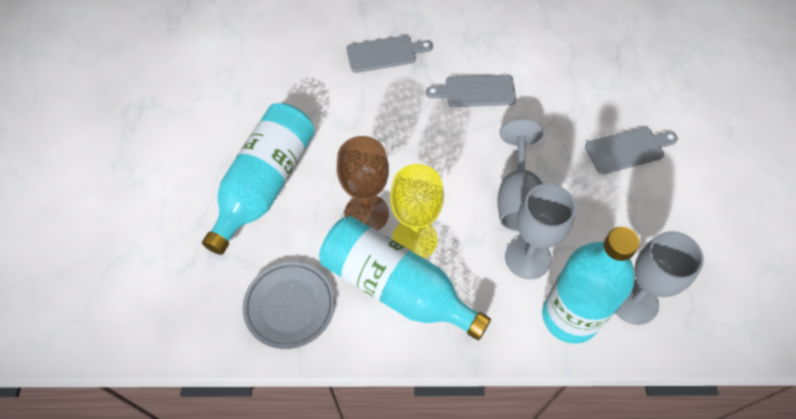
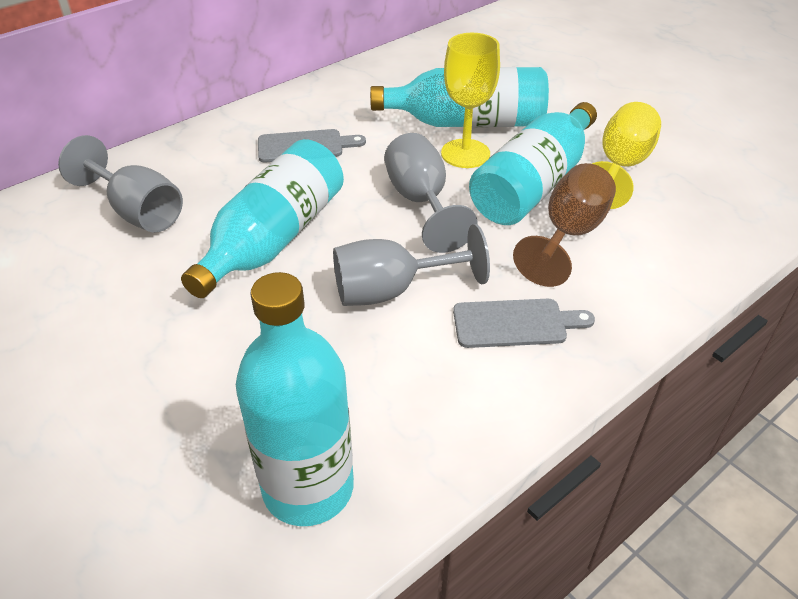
grey cutting board: [346,35,433,73] [426,74,516,107] [585,127,678,174] = 3 -> [258,129,366,162] [453,299,595,348] = 2
grey plate: [243,262,335,349] = 1 -> none = 0
turquoise bottle: [202,103,315,255] [319,216,491,340] [542,227,640,344] = 3 -> [181,139,344,298] [236,272,354,526] [370,67,549,127] [469,102,597,225] = 4
yellow goblet: [390,164,444,259] = 1 -> [441,33,500,168] [592,102,661,209] = 2

